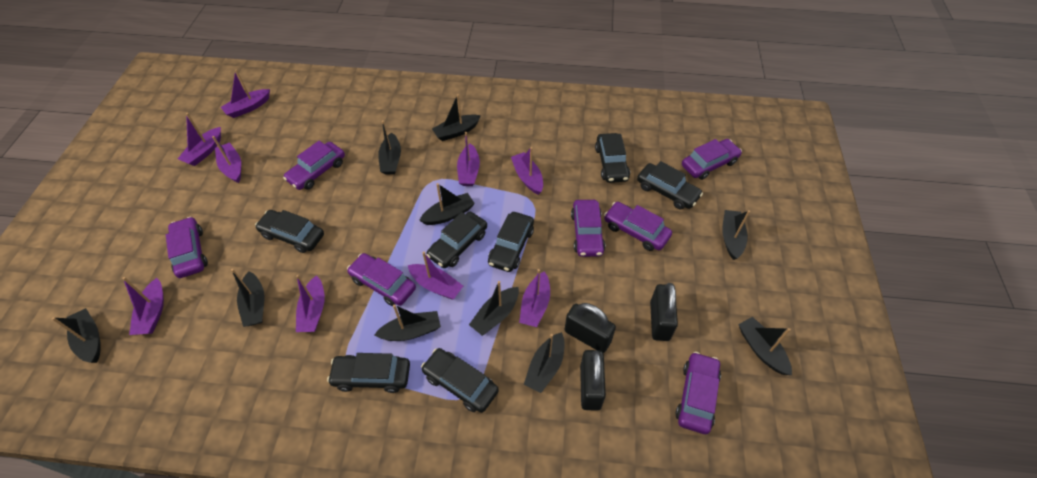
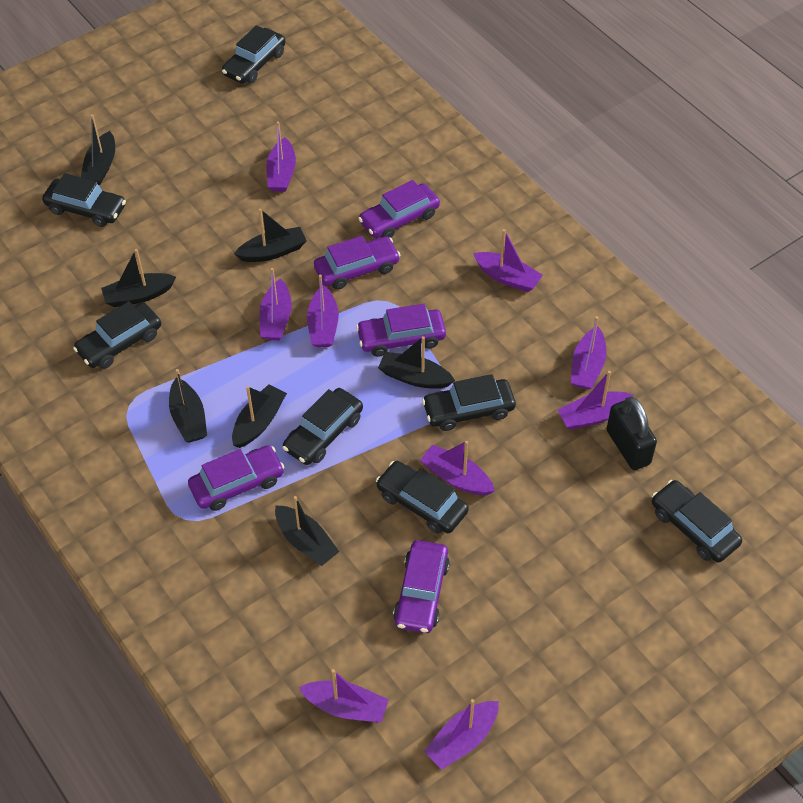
black boat: [52,308,101,363] [231,269,264,327] [374,305,441,341] [378,120,401,175] [419,183,475,225] [432,94,481,141] [469,281,519,336] [524,332,565,393] [722,210,750,260] [738,317,792,375] = 10 -> [81,115,115,185] [101,249,176,307] [169,369,207,443] [232,384,287,448] [234,209,306,262] [275,496,339,566] [378,336,455,389] = 7
black padlock: [565,303,616,353] [580,350,606,411] [650,283,678,341] = 3 -> [606,397,657,470] = 1
purple car: [166,217,208,278] [283,141,345,190] [347,253,416,306] [571,200,605,257] [604,202,672,251] [675,352,721,434] [682,139,742,180] = 7 -> [188,445,285,511] [314,236,400,290] [356,304,446,357] [358,180,440,238] [393,540,450,633] = 5

